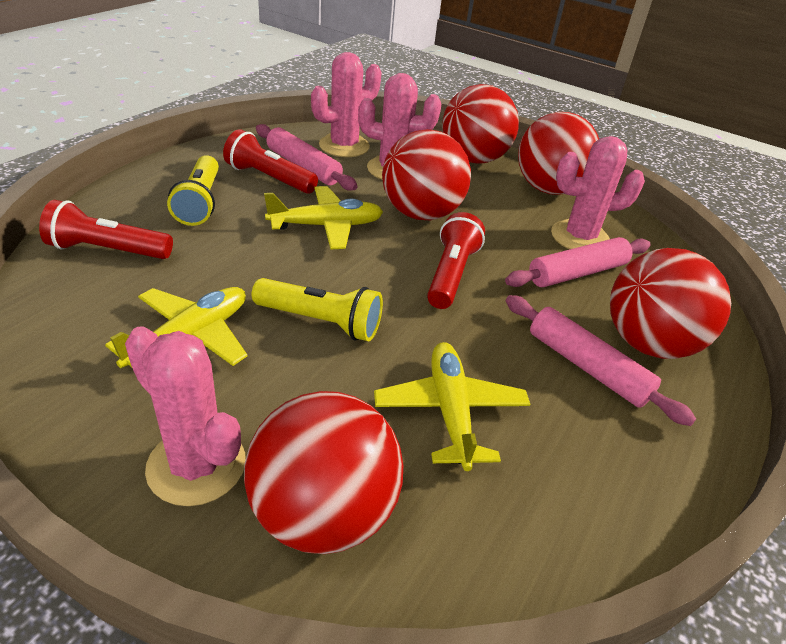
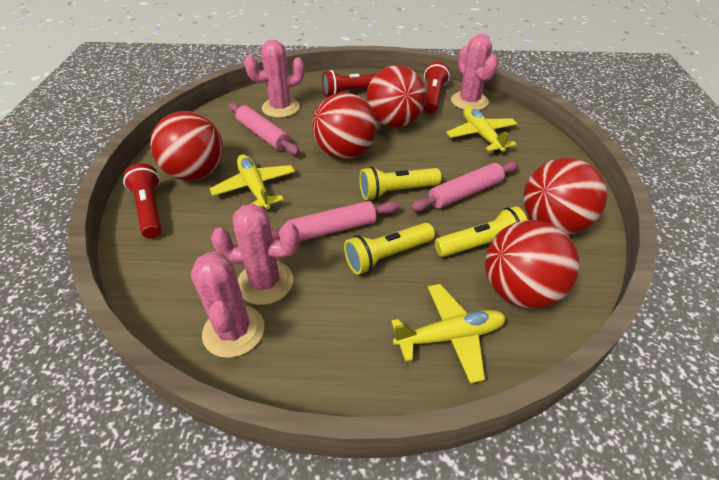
yellow flashlight: [167,155,219,226] [252,278,383,341] = 2 -> [344,223,435,275] [359,167,442,201] [435,206,528,257] = 3

